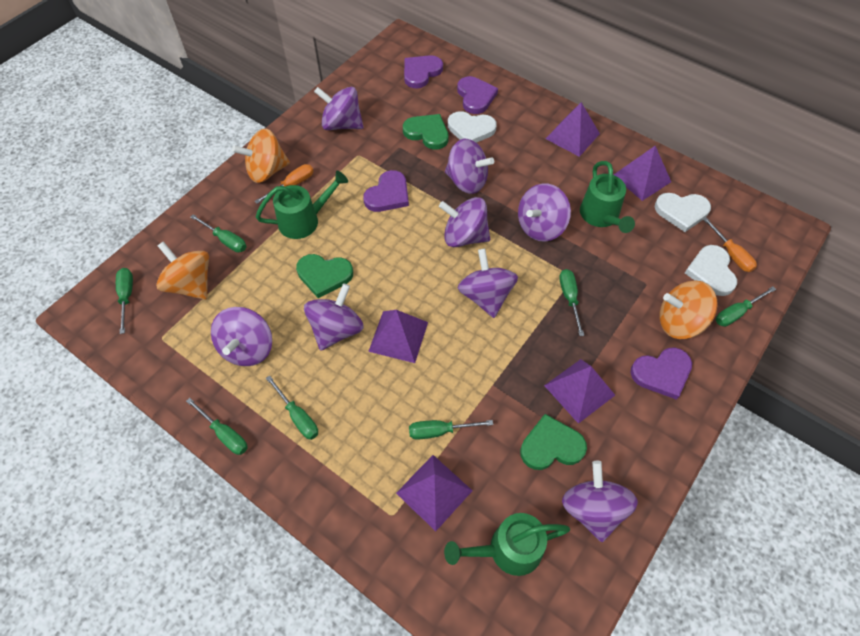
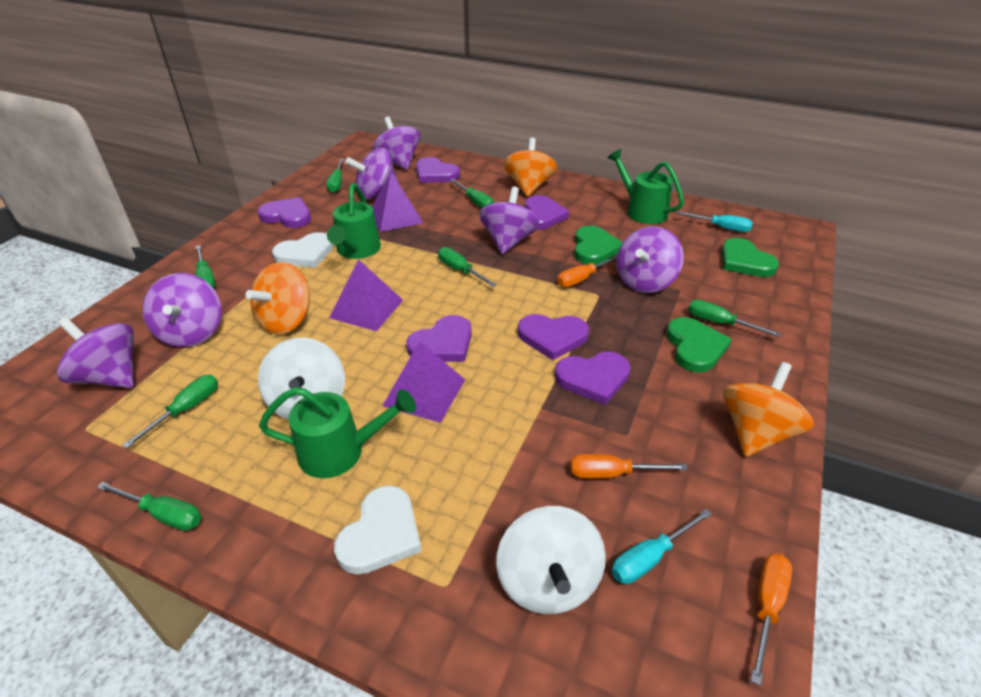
orange screwdriver: [255,164,314,204] [703,217,757,272] = 2 -> [557,255,617,287] [571,454,688,479] [751,553,792,685] = 3
purple heart: [363,170,409,212] [404,55,443,89] [457,76,498,114] [630,347,692,400] = 4 -> [258,197,311,228] [406,315,472,362] [416,157,460,183] [518,314,589,360] [525,195,569,230] [555,352,631,405] = 6
purple pyramid: [368,310,428,363] [396,455,473,531] [544,359,615,424] [546,102,600,157] [614,146,671,201] = 5 -> [329,259,403,331] [372,172,423,232] [382,341,465,423] = 3
purple spinning top: [211,307,272,366] [304,283,364,351] [314,87,364,130] [439,197,490,247] [445,139,494,194] [458,248,518,318] [518,184,571,242] [562,461,638,542] = 8 -> [57,317,134,388] [143,273,222,347] [345,148,399,200] [373,117,420,170] [479,187,539,254] [616,226,684,293] = 6
turquoise screwdriver: none = 0 -> [612,509,712,584] [676,211,753,232] = 2
white heart: [448,111,497,143] [655,193,711,232] [685,245,737,296] = 3 -> [272,232,333,268] [334,485,422,575] = 2
white spinning top: none = 0 -> [258,338,345,420] [496,506,606,614] = 2

